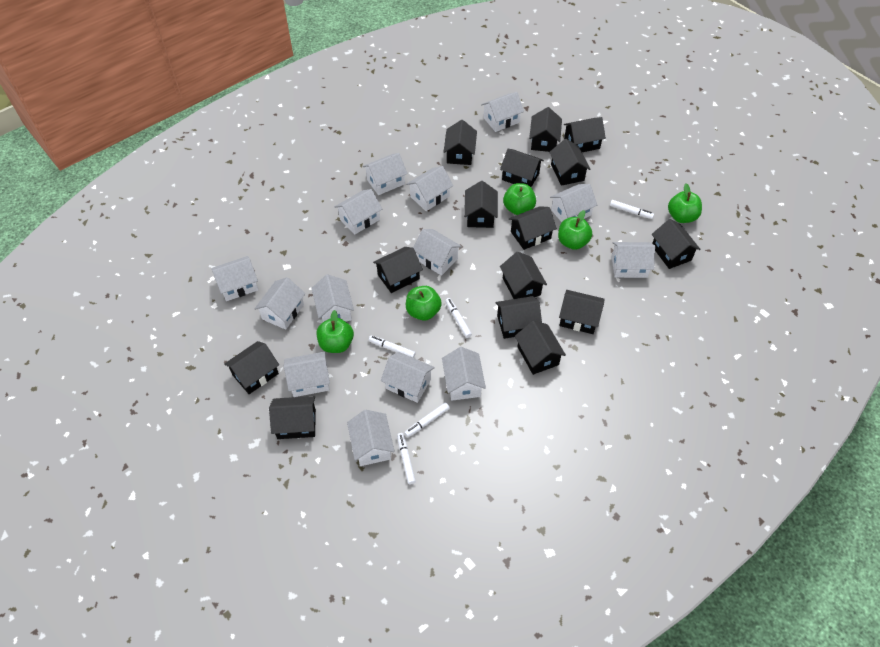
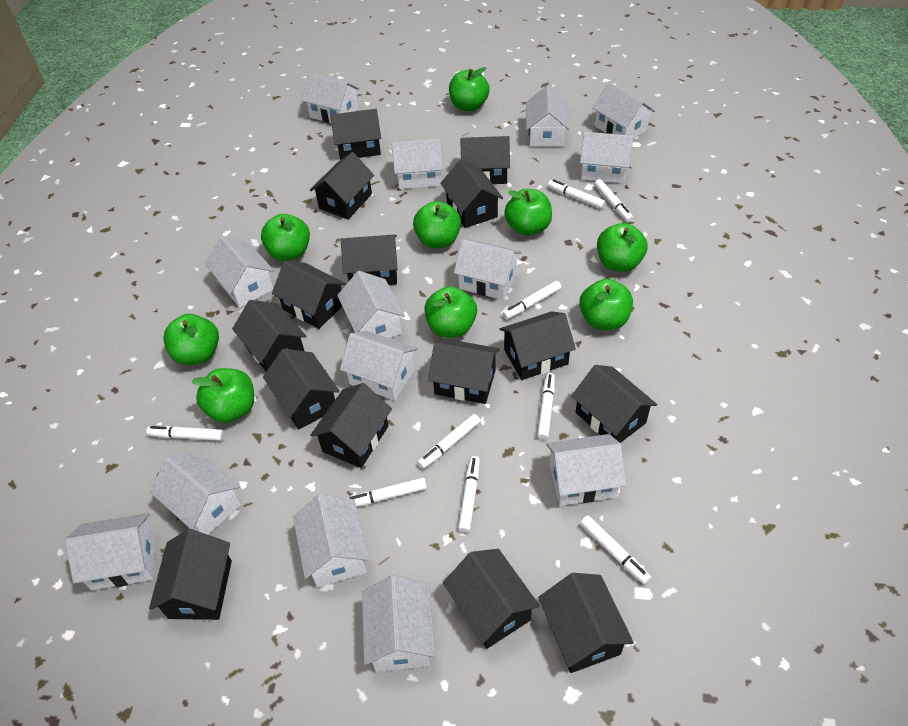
green apple: [317,310,354,353] [406,286,442,321] [503,183,536,215] [558,210,592,250] [668,183,702,223] = 5 -> [163,314,219,365] [192,368,254,423] [261,214,310,261] [413,201,461,248] [424,286,477,337] [449,67,490,111] [504,189,552,236] [579,279,633,330] [597,223,647,272] = 9
white marker: [369,336,416,358] [397,433,416,485] [404,403,450,437] [445,298,472,338] [610,200,654,219] = 5 -> [146,426,224,441] [348,477,427,507] [417,414,480,469] [458,456,480,533] [503,281,561,319] [537,373,555,440] [548,179,605,209] [580,515,651,585] [594,179,633,222] = 9

